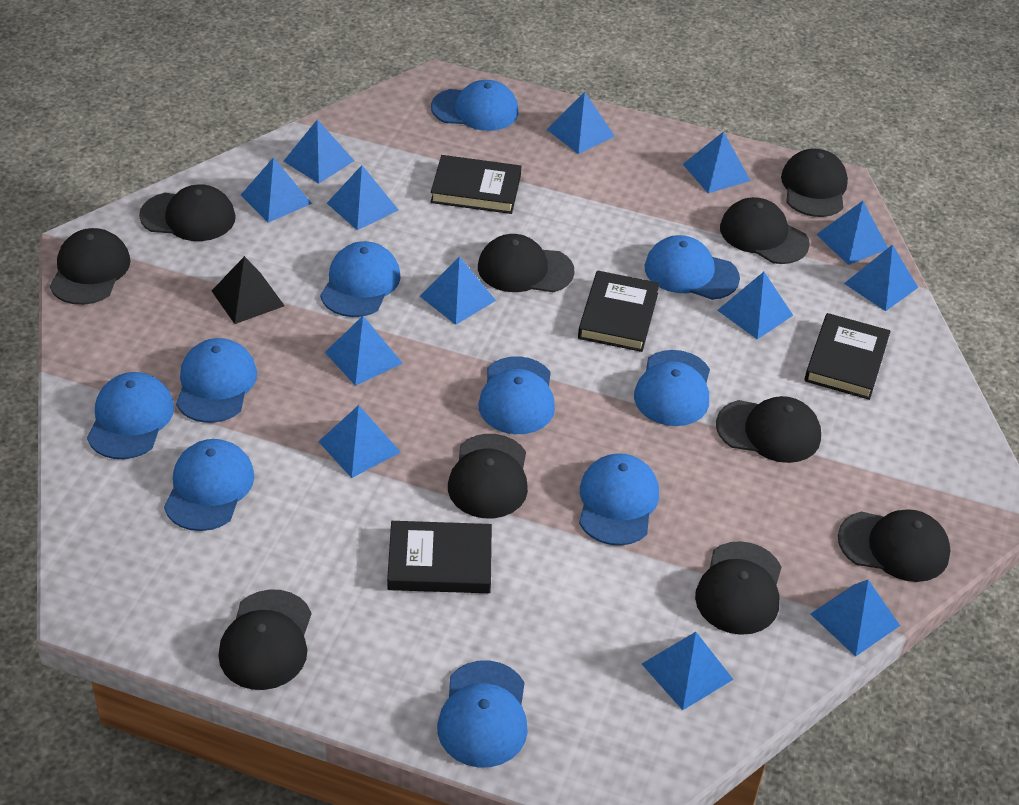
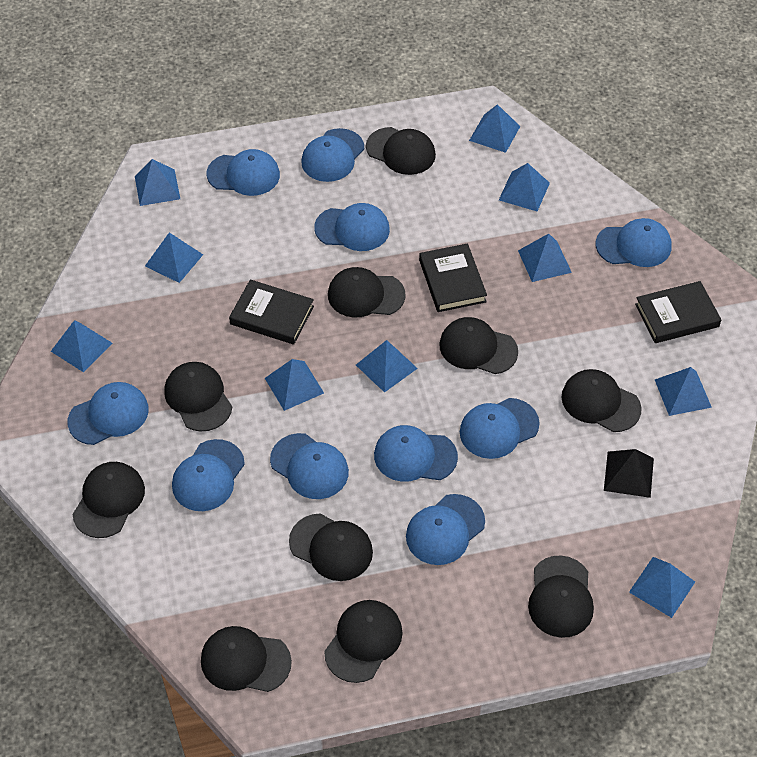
black book: [387,521,492,593] [430,155,521,214] [578,271,660,352] [804,313,891,400] = 4 -> [229,279,314,344] [419,243,487,312] [635,281,721,343] = 3
blue pyramid: [241,157,312,223] [283,119,354,184] [318,405,401,478] [325,316,403,386] [327,165,398,230] [420,256,496,325] [546,92,615,154] [642,632,734,710] [683,131,751,193] [717,272,793,339] [810,580,900,657] [816,201,888,265] [844,244,918,311] = 13 -> [51,320,113,372] [135,159,180,206] [145,232,203,283] [265,359,324,411] [356,340,418,393] [469,104,520,153] [499,163,550,211] [518,234,572,282] [629,557,695,618] [655,367,712,416] = 10

